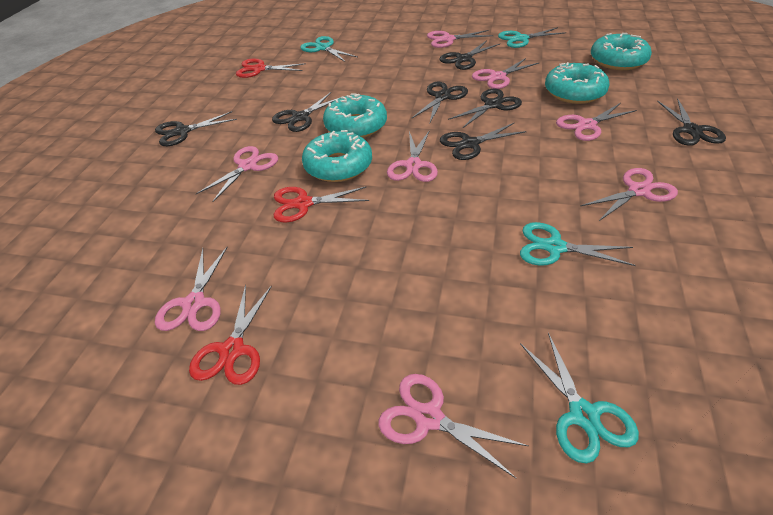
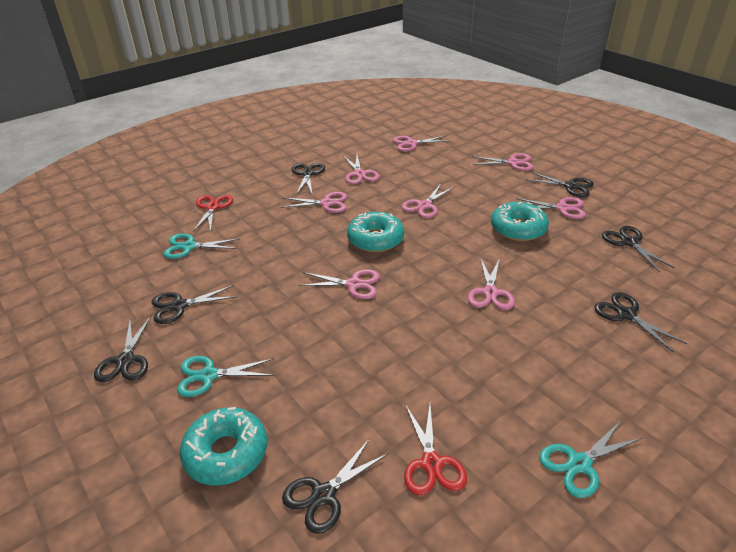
red scissors: [189,284,272,385] [236,59,306,78] [274,187,369,223] = 3 -> [193,195,233,233] [404,405,467,496] = 2
turquoise donut: [302,130,372,182] [323,93,387,138] [545,62,610,104] [591,33,652,70] = 4 -> [180,407,267,486] [347,212,404,252] [491,202,549,241] = 3
turquoise scissors: [300,36,358,62] [498,27,566,48] [520,222,636,266] [520,333,639,463] = 4 -> [163,234,240,259] [177,356,273,397] [539,422,643,498] = 3

